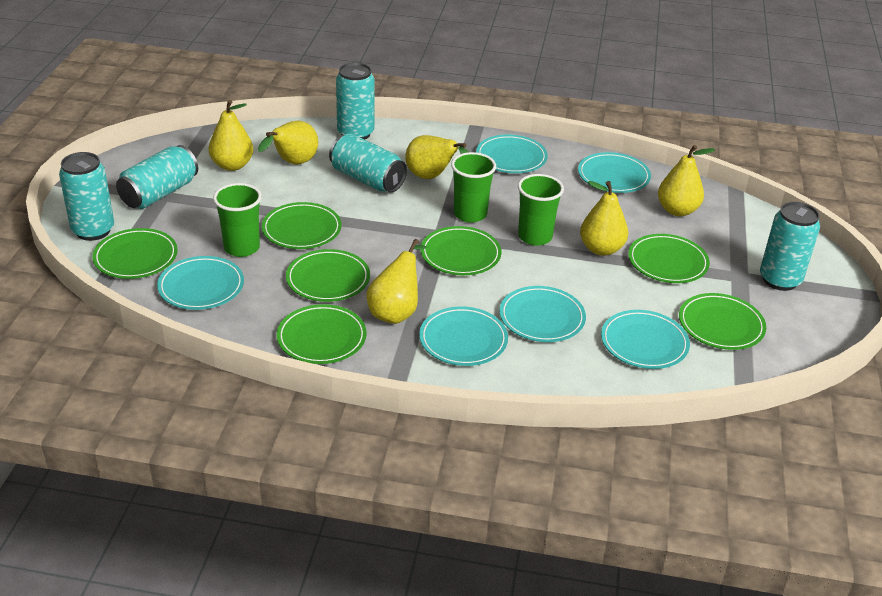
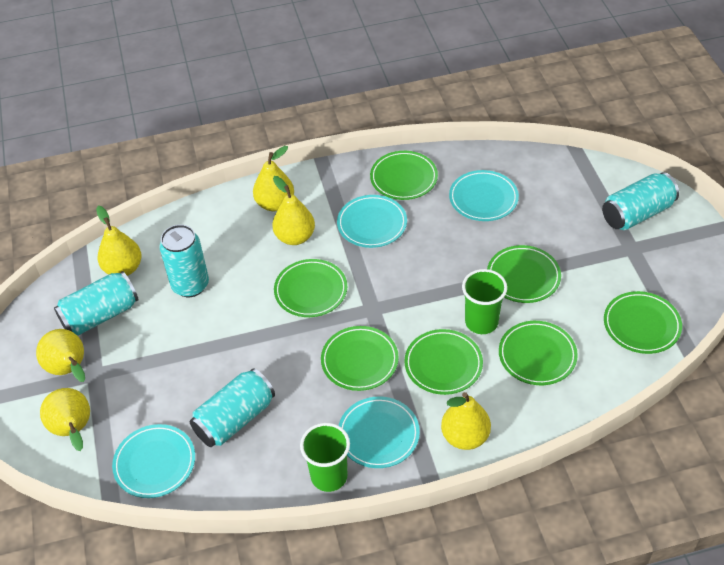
green cup: [213,183,262,257] [451,152,496,223] [518,174,564,246] = 3 -> [300,423,350,492] [462,269,507,334] = 2
turquoise can: [59,152,114,241] [116,145,198,209] [329,133,407,193] [336,62,375,139] [760,202,820,291] = 5 -> [54,271,139,336] [159,224,209,297] [190,368,275,447] [602,172,679,230] = 4
turquoise plate: [157,256,244,310] [419,307,508,366] [476,135,548,173] [500,286,586,342] [578,152,651,193] [601,310,690,369] = 6 -> [112,424,195,498] [337,195,407,248] [339,396,420,468] [449,170,519,221] = 4

